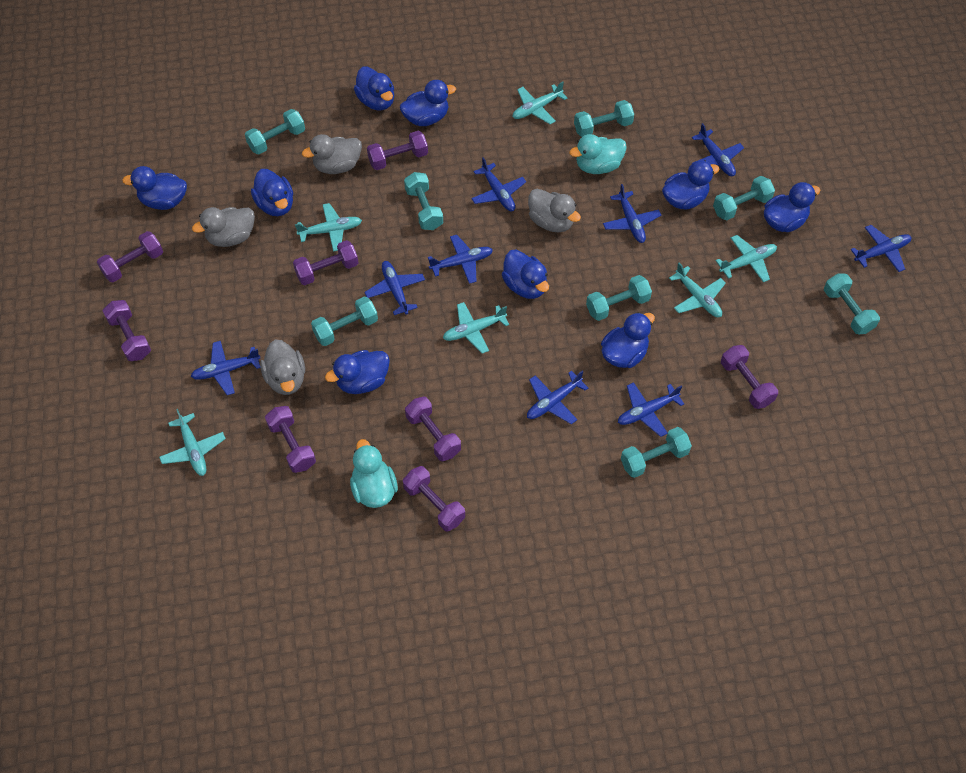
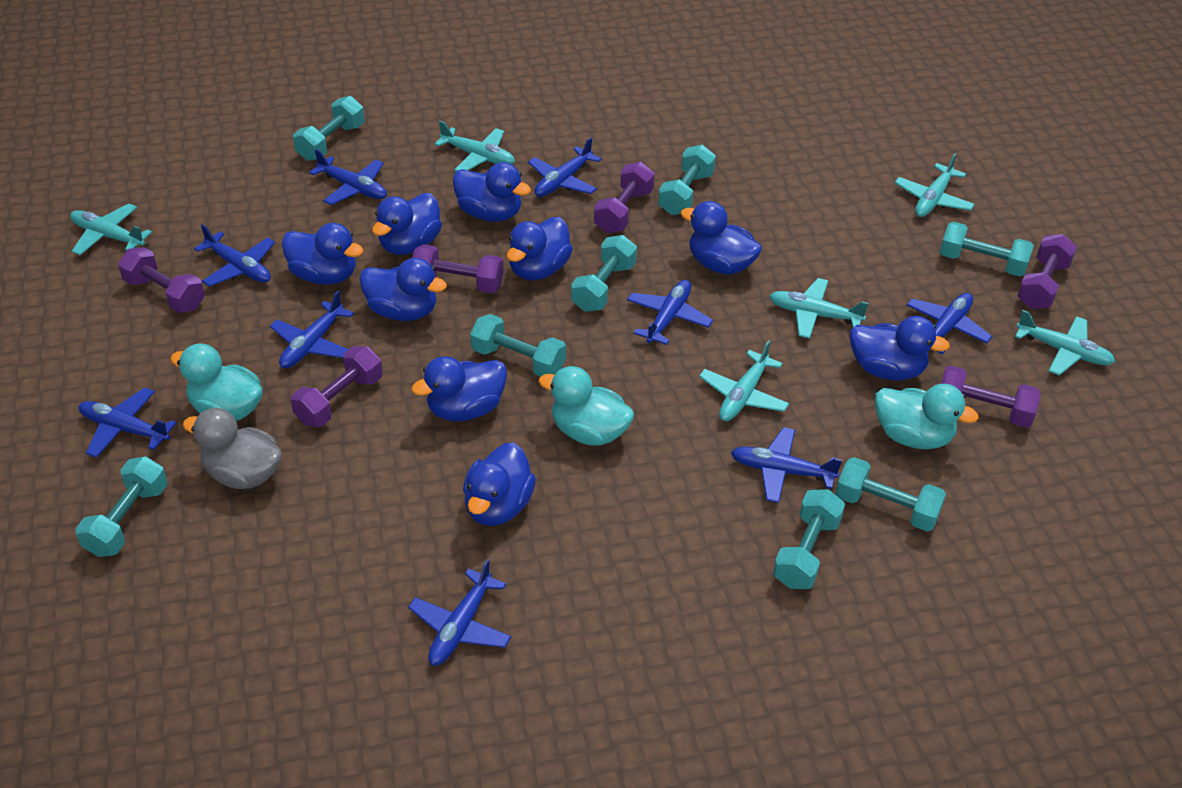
grey duck: [192,207,255,247] [260,340,305,395] [302,134,362,174] [528,189,581,232] = 4 -> [183,408,282,489] = 1
purple dumbbell: [97,231,163,282] [103,300,151,361] [265,406,316,473] [293,240,358,285] [367,131,428,170] [403,466,465,532] [405,397,461,461] [721,345,778,409] = 8 -> [118,247,205,313] [291,346,383,427] [412,244,504,294] [594,162,655,233] [941,365,1041,428] [1017,234,1077,309] = 6
turquoise duck: [350,439,398,508] [569,134,627,174] = 2 -> [170,344,263,421] [539,366,634,446] [875,384,979,449] = 3

